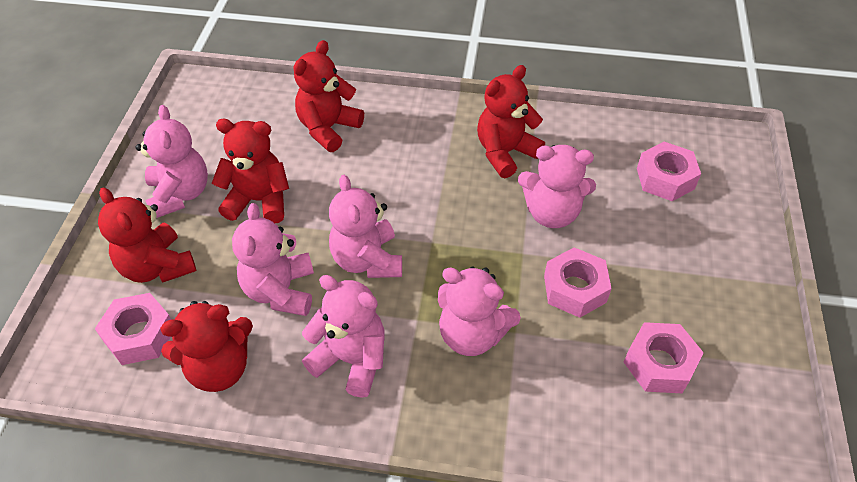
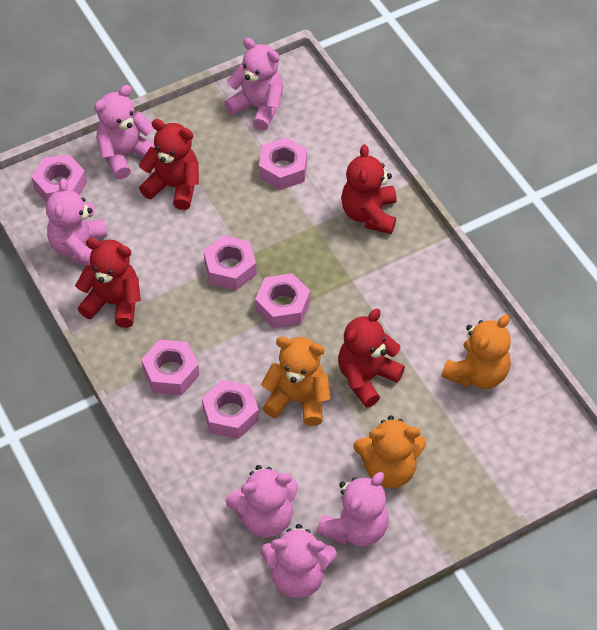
orange teddy bear: none = 0 -> [261,337,331,426] [354,415,426,488] [441,314,511,389] = 3
pink nut: [95,293,171,365] [544,247,612,318] [624,322,704,393] [637,142,701,201] = 4 -> [32,155,87,203] [141,340,199,395] [202,380,259,439] [204,235,257,290] [255,273,310,328] [259,137,307,190] = 6
red teddy bear: [98,188,196,283] [160,301,253,392] [212,119,289,223] [294,40,364,152] [477,65,545,178] = 5 -> [75,238,141,328] [139,119,199,210] [338,309,405,408] [341,144,397,234] = 4

